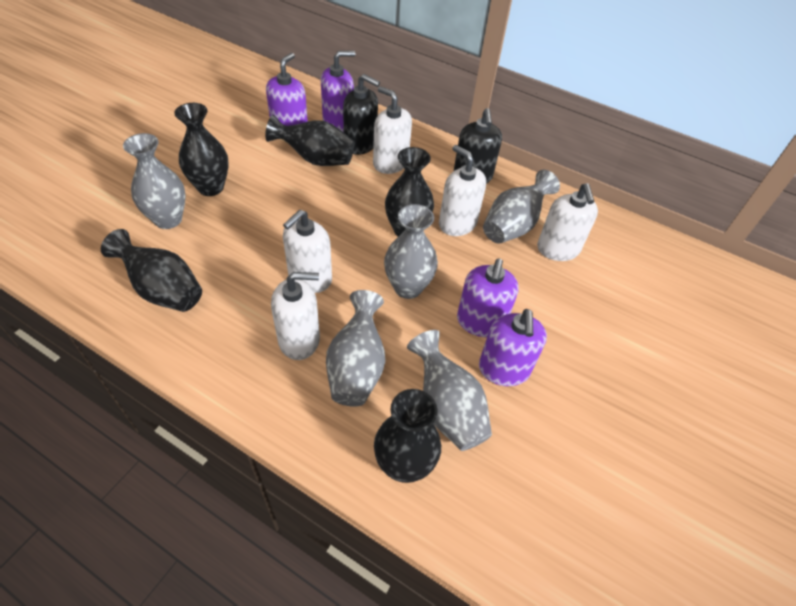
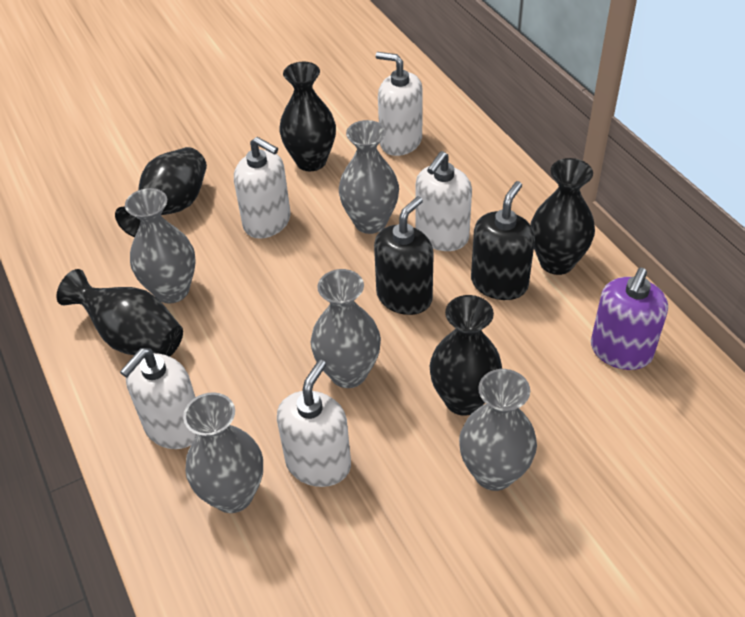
purple soap dispenser: [266,53,308,126] [321,51,355,132] [457,259,519,337] [479,309,547,386] = 4 -> [591,268,668,370] = 1

